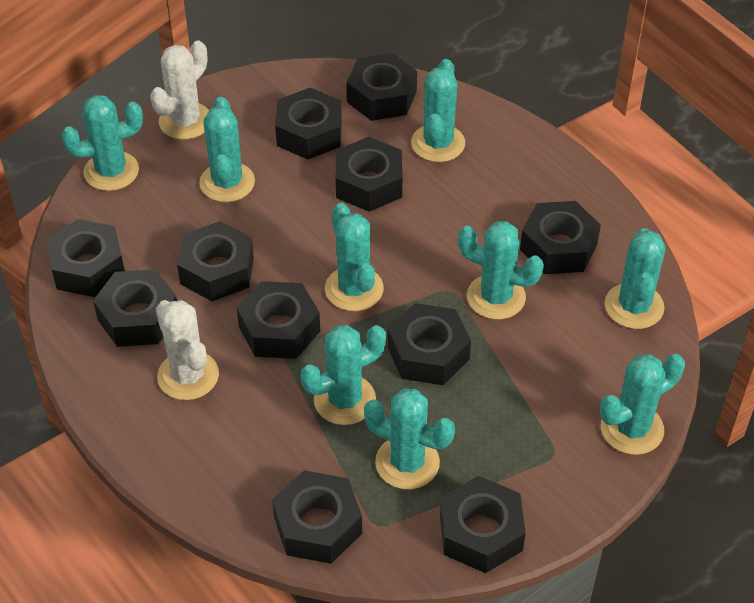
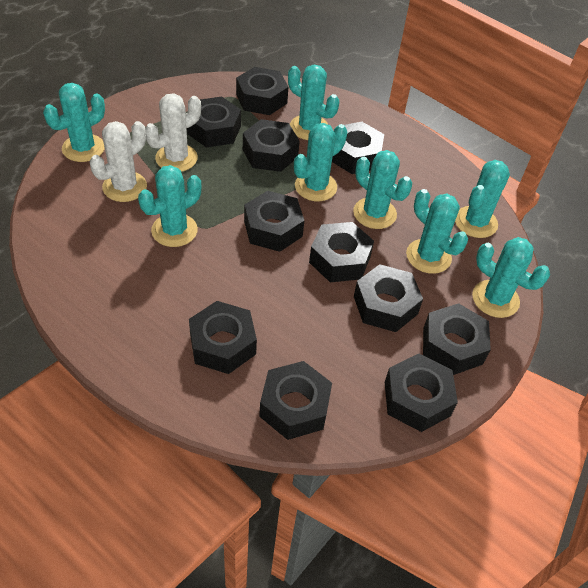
turquoise cactus: [61,95,143,191] [199,97,255,202] [301,325,386,425] [325,203,384,311] [364,389,455,489] [411,59,465,162] [458,221,544,320] [600,354,685,455] [605,228,666,329] = 9 -> [43,83,105,162] [138,165,201,247] [288,65,339,140] [294,123,347,201] [353,150,412,229] [406,189,468,274] [455,160,510,238] [472,237,550,318] = 8

